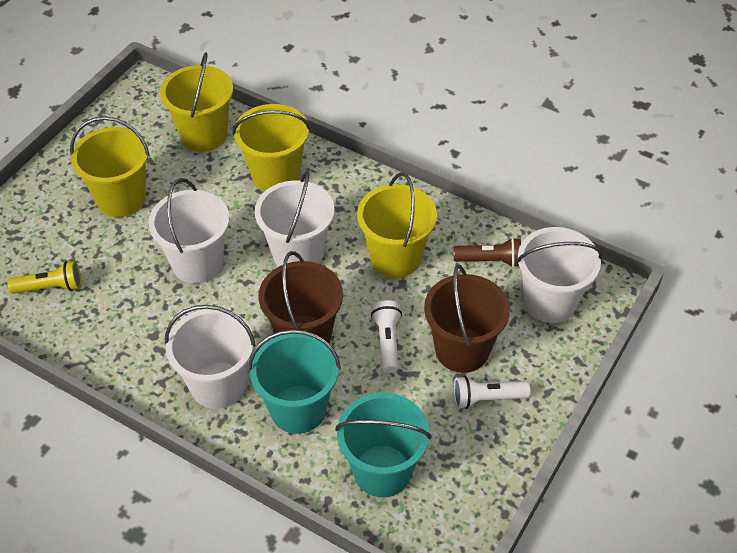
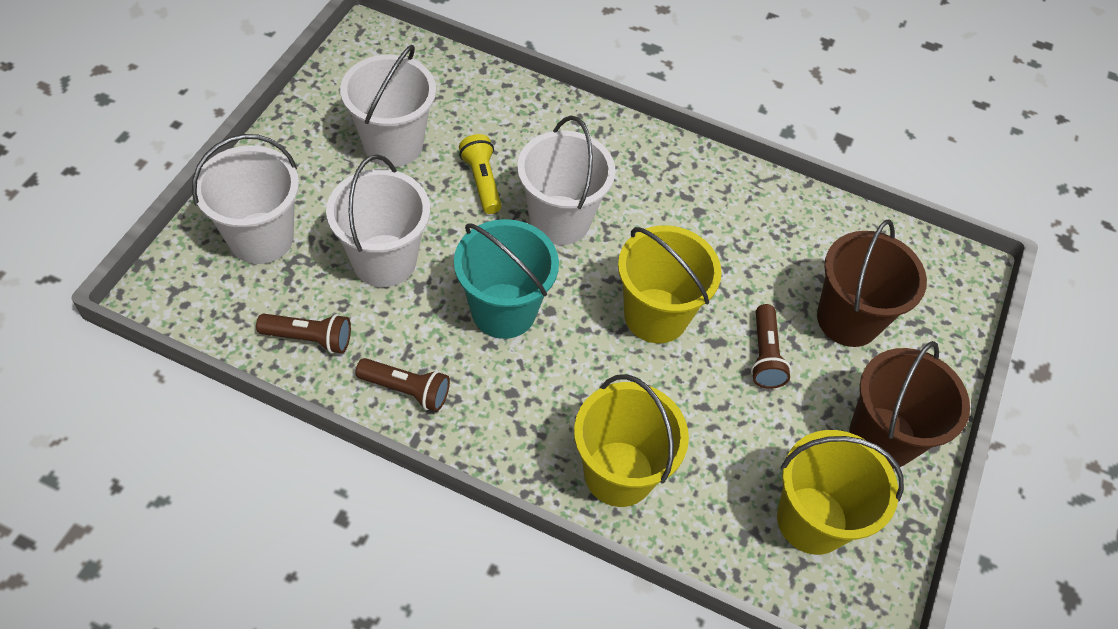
brown flashlight: [454,237,521,267] = 1 -> [256,314,351,354] [355,358,450,412] [751,304,791,389] = 3
turquoise bucket: [248,329,341,434] [335,393,431,497] = 2 -> [454,219,559,339] = 1
white flashlight: [371,300,402,373] [454,376,531,409] = 2 -> none = 0
yellow bucket: [70,116,150,217] [160,52,233,152] [233,104,311,191] [357,172,437,278] = 4 -> [574,374,689,507] [618,226,722,343] [777,430,904,555] = 3

